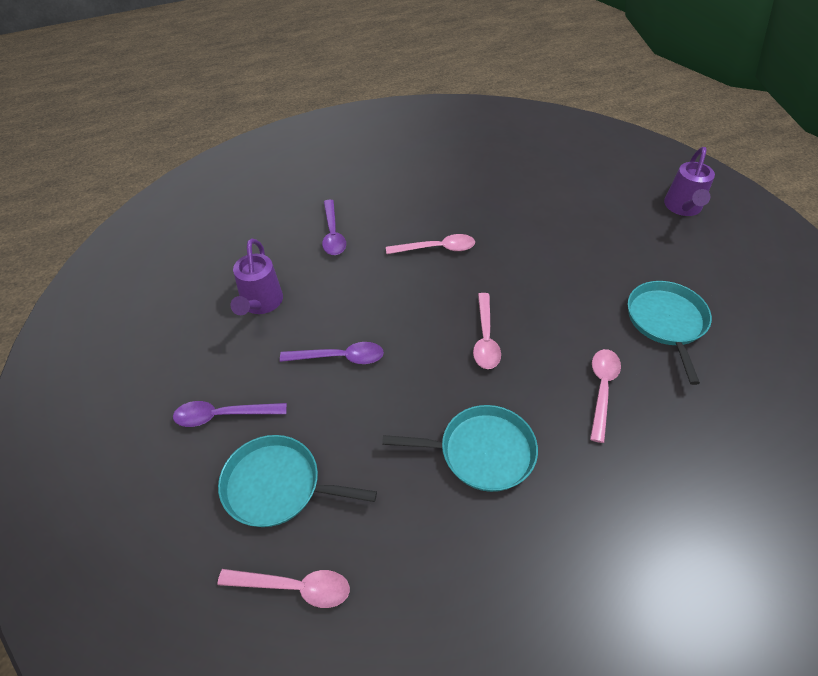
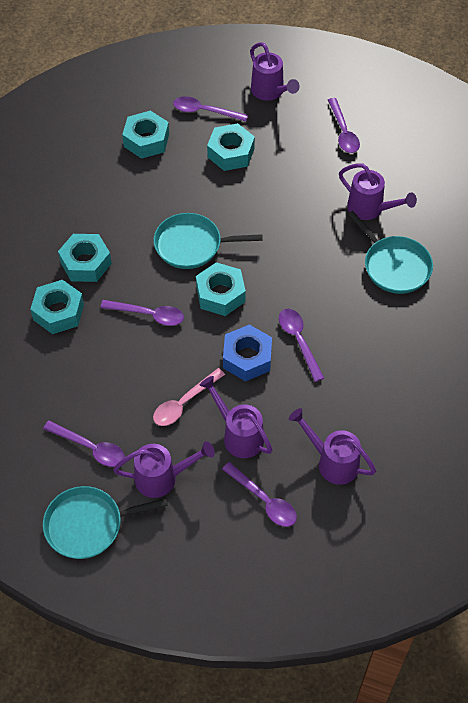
blue nut: none = 0 -> [223,325,272,381] = 1
pink spoon: [217,569,350,608] [386,234,475,254] [473,293,501,369] [590,349,621,443] = 4 -> [153,368,225,426] = 1
purple spoon: [173,401,287,427] [280,342,384,364] [322,200,346,255] = 3 -> [43,421,125,467] [100,300,184,326] [173,96,248,122] [222,462,297,527] [279,309,324,382] [328,98,360,153] = 6
purple watering can: [230,239,283,315] [664,147,715,216] = 2 -> [113,441,215,498] [200,376,273,458] [250,42,300,101] [289,408,376,485] [339,163,417,220] = 5
turquoise nut: none = 0 -> [30,280,84,334] [58,234,112,282] [122,111,169,159] [196,262,246,316] [207,123,255,171] = 5

